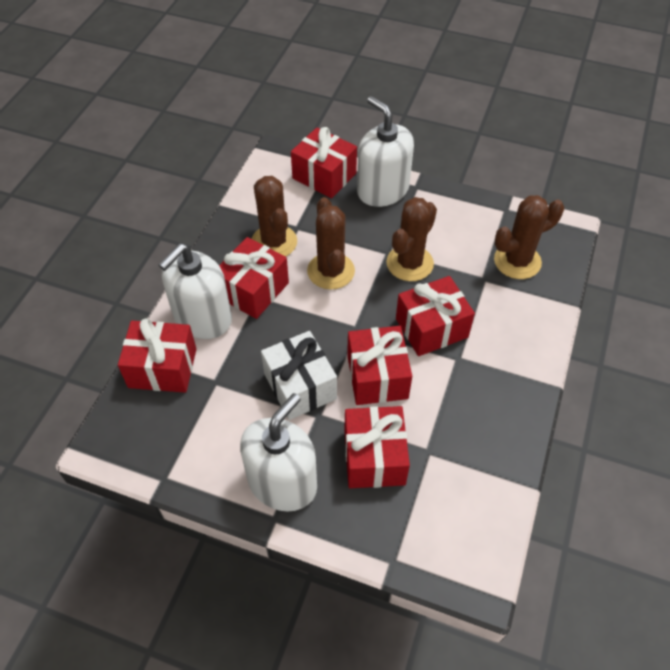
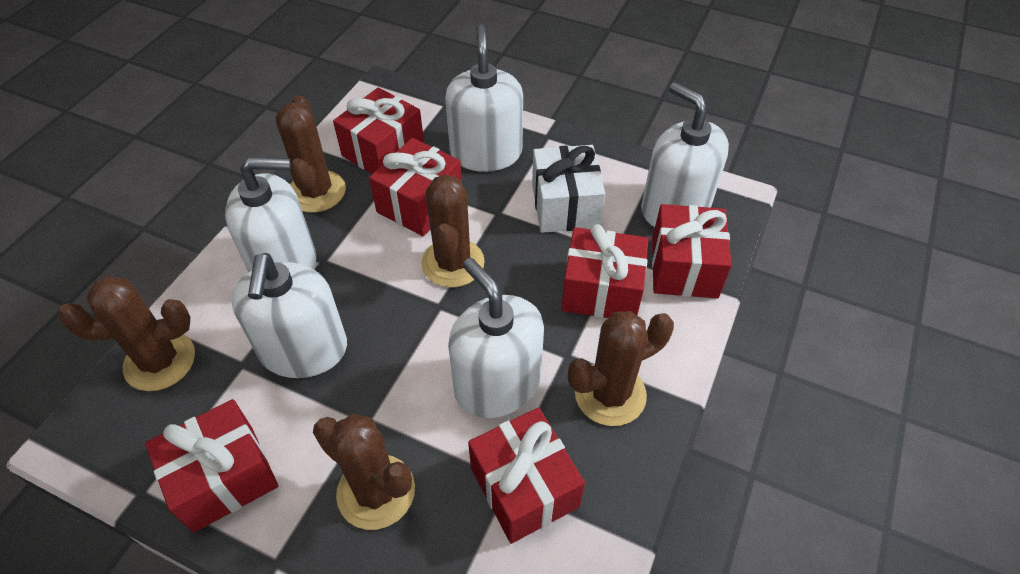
brown cactus: [252,176,297,257] [307,197,355,289] [386,197,437,281] [494,195,564,279] = 4 -> [58,276,195,391] [276,96,346,213] [313,414,415,530] [421,174,485,288] [568,311,674,426] = 5
white soap dispenser: [159,243,232,339] [240,393,317,512] [357,96,414,207] = 3 -> [225,157,316,272] [231,253,347,378] [445,25,523,172] [448,258,544,418] [641,82,729,227] = 5

